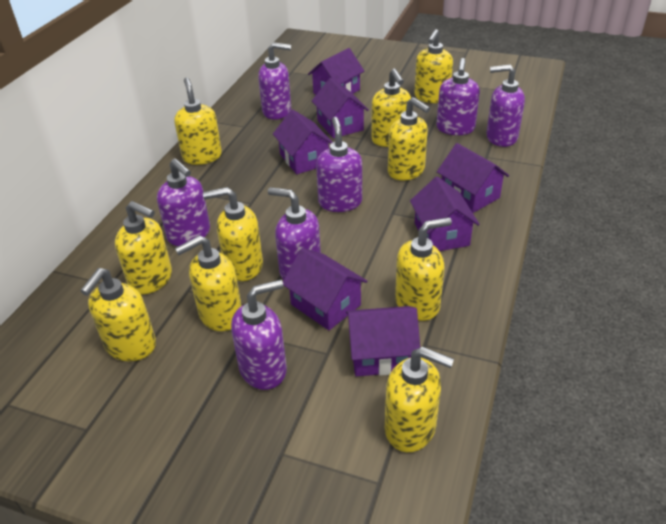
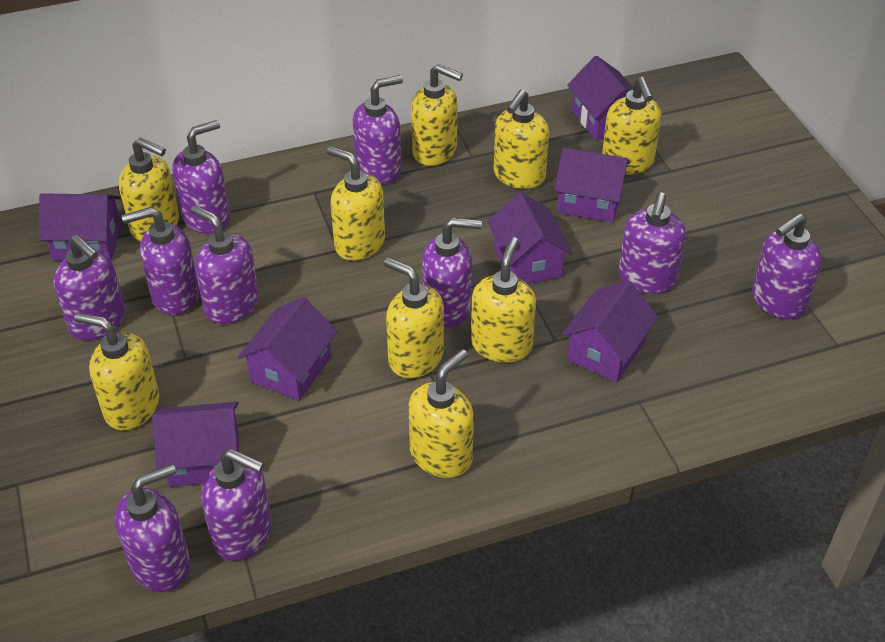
purple soap dispenser: [157,158,210,246] [231,279,287,390] [258,42,291,120] [268,187,321,281] [316,117,362,212] [437,58,480,135] [486,64,525,147] = 7 -> [53,235,125,340] [115,464,190,592] [122,207,199,315] [172,120,230,234] [191,205,259,324] [201,449,272,561] [353,75,403,185] [422,218,482,328] [618,192,686,293] [752,214,822,319] = 10
yellow soap dispenser: [80,268,156,361] [115,201,172,295] [174,77,222,165] [175,235,242,331] [203,187,263,281] [371,68,411,147] [385,347,454,452] [388,97,430,181] [395,217,452,321] [414,29,453,103] = 10 -> [74,313,160,430] [119,138,179,242] [327,146,385,261] [384,258,444,378] [409,349,474,478] [411,64,463,166] [471,237,536,362] [493,89,549,189] [602,77,662,175] = 9

